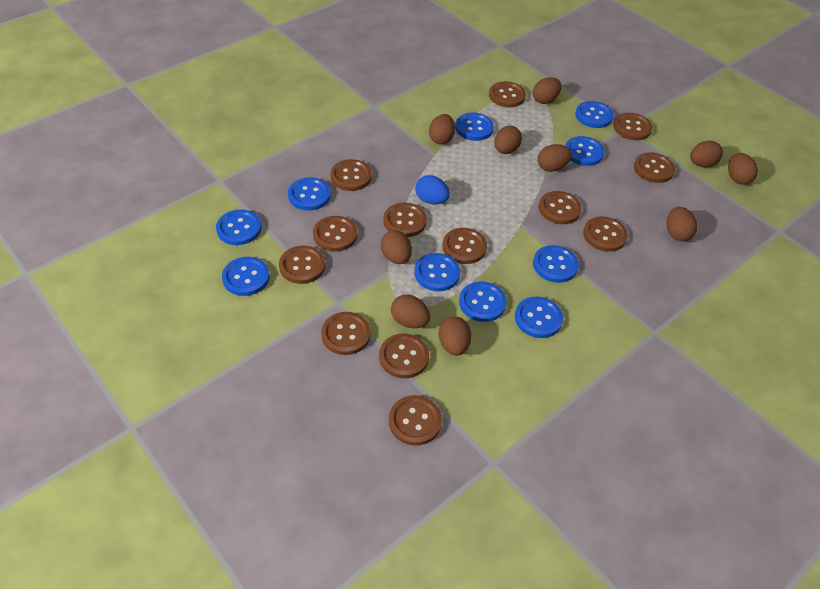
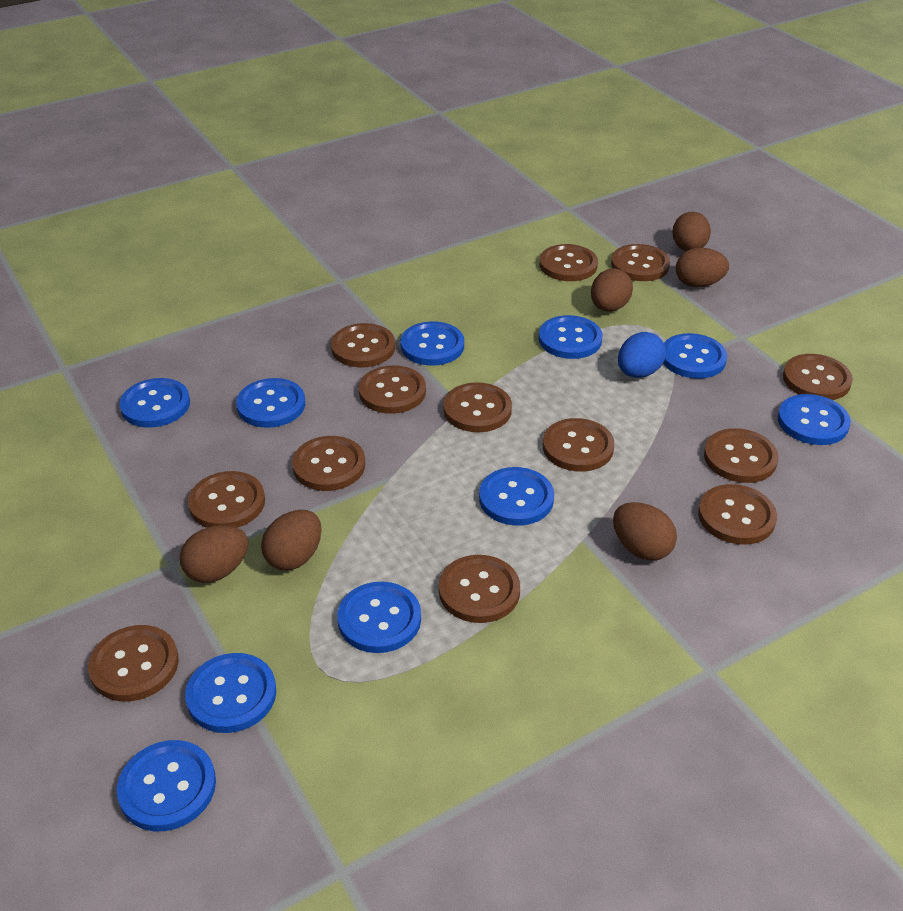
brown egg: [381,230,412,264] [391,294,430,328] [429,114,455,145] [438,316,471,356] [494,126,522,154] [533,77,561,104] [538,144,572,172] [667,207,697,241] [690,141,723,167] [728,153,758,185] = 10 -> [180,525,248,583] [261,510,322,571] [591,268,633,312] [613,502,677,561] [672,212,711,251] [676,248,729,288] = 6

